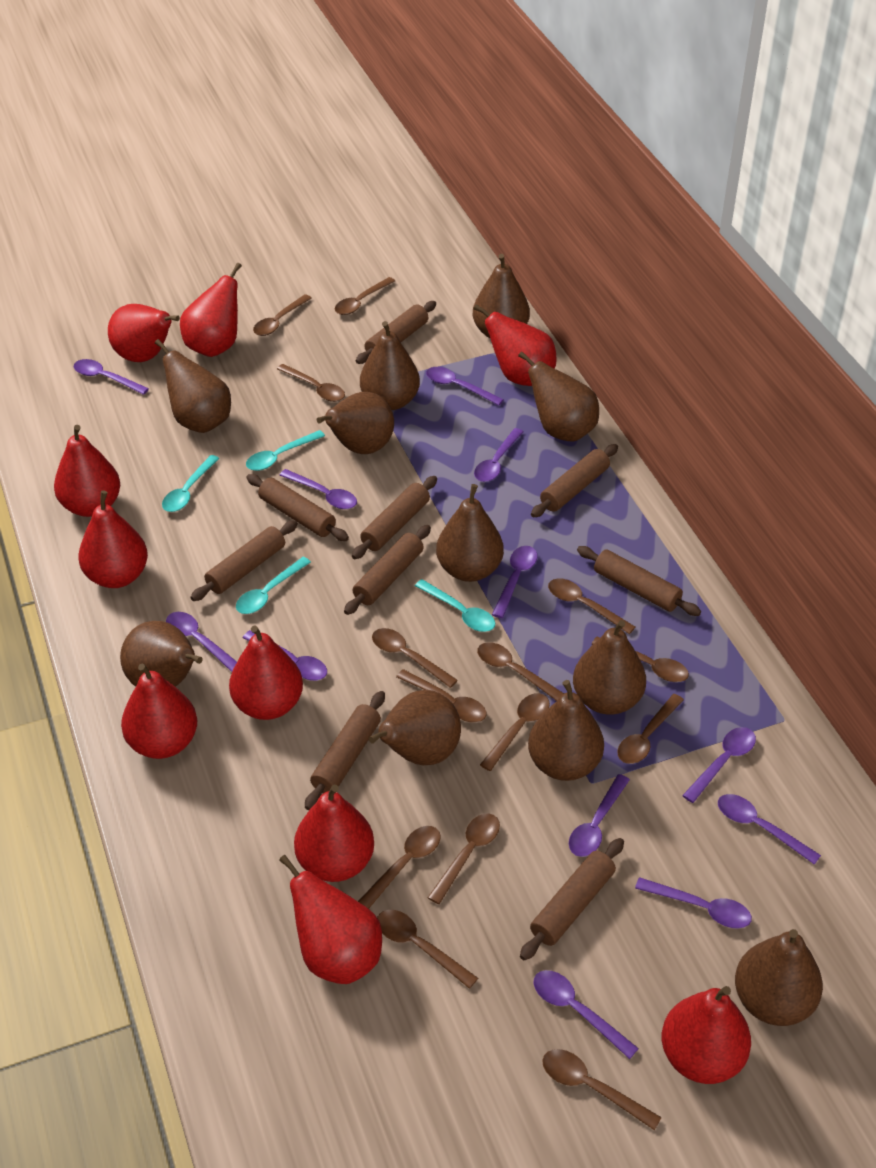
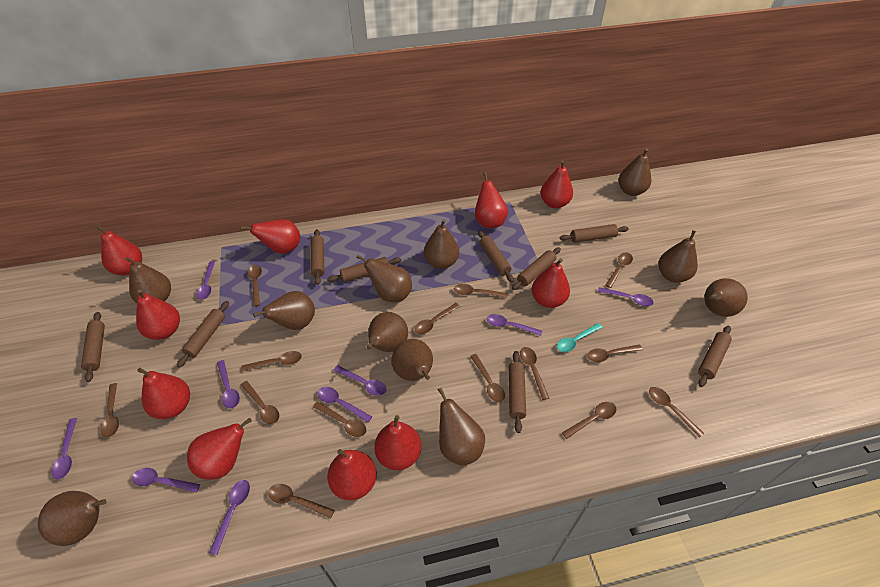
purple spoon: [74,359,149,395] [166,612,237,672] [243,630,327,681] [280,469,357,509] [426,367,504,405] [474,428,523,482] [492,546,537,618] [534,970,639,1059] [569,774,630,857] [635,877,752,929] [682,727,756,803] [718,794,821,865] = 12 -> [51,418,77,480] [132,468,200,493] [196,261,215,300] [209,480,250,555] [217,360,240,409] [318,387,372,423] [333,365,386,396] [487,314,542,336] [598,287,654,306] = 9
turquoise spoon: [162,455,220,512] [236,557,311,614] [246,430,325,471] [415,579,495,632] = 4 -> [557,323,603,352] = 1

